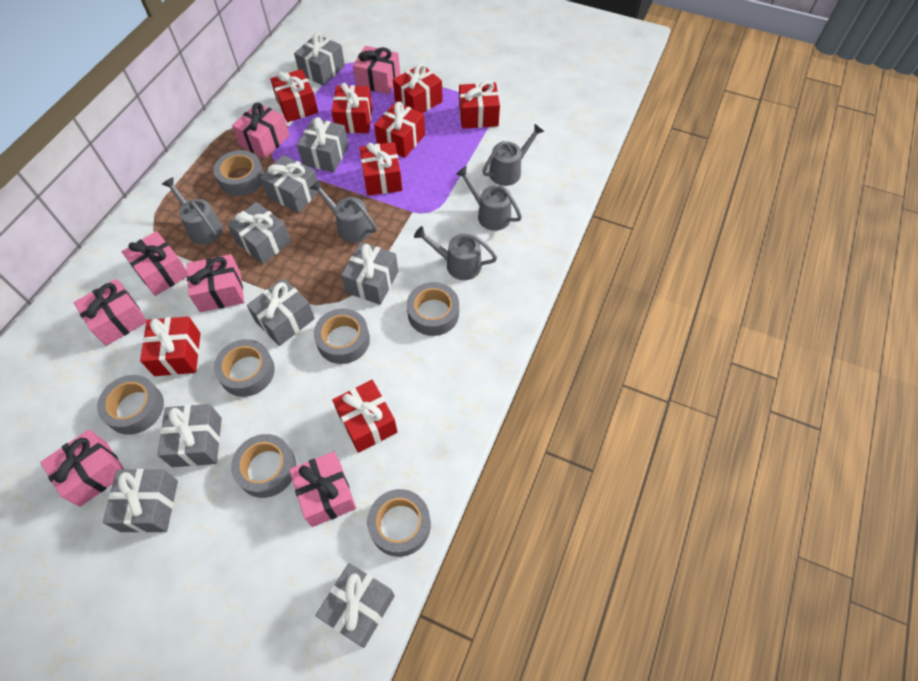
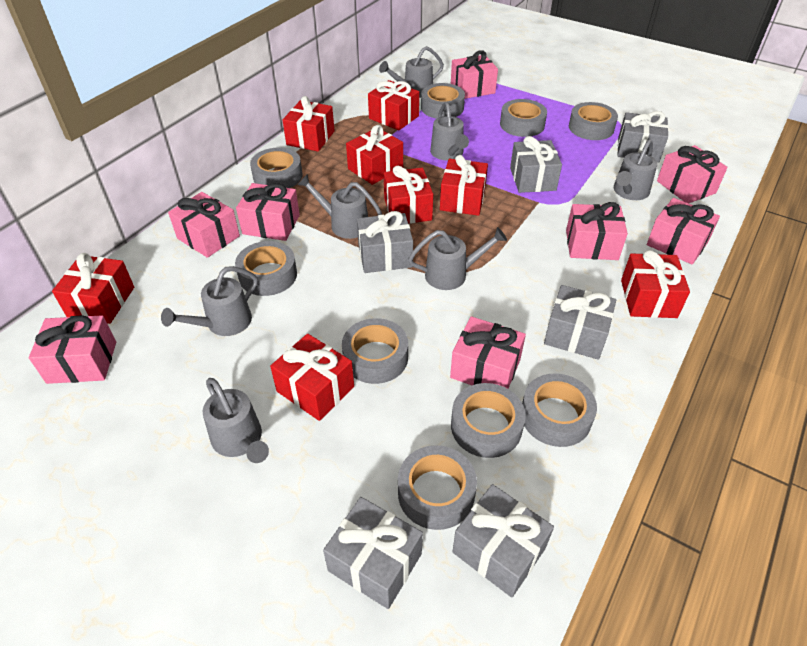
grey gift: [103,469,178,533] [158,404,222,467] [227,202,291,264] [247,278,315,346] [260,155,318,213] [294,32,345,86] [297,117,349,172] [315,563,395,648] [341,242,398,305] = 9 -> [323,497,423,609] [357,211,413,273] [452,484,554,597] [510,136,562,193] [544,285,616,360] [617,111,669,162] = 6
grey tape: [97,375,164,435] [214,150,264,196] [214,339,275,397] [231,434,296,498] [314,309,370,364] [367,489,431,557] [407,282,459,336] = 7 -> [235,241,297,296] [250,147,302,188] [342,318,408,384] [398,445,477,530] [421,83,465,119] [451,383,526,458] [500,99,547,137] [522,374,597,447] [569,102,618,140] = 9
grey watering can: [162,177,223,245] [309,180,377,243] [414,226,497,280] [456,166,522,231] [483,124,545,186] = 5 -> [161,266,258,336] [203,378,269,463] [297,174,382,239] [379,46,444,98] [408,227,507,290] [430,102,469,161] [614,139,657,200] = 7
pink gift: [40,430,125,507] [73,279,147,346] [121,231,187,296] [186,254,244,312] [232,102,290,159] [289,452,356,527] [353,46,400,94] = 7 -> [29,315,116,384] [168,192,240,258] [236,183,300,241] [450,316,526,389] [451,50,498,99] [566,202,628,260] [647,198,720,264] [657,145,728,203] = 8

